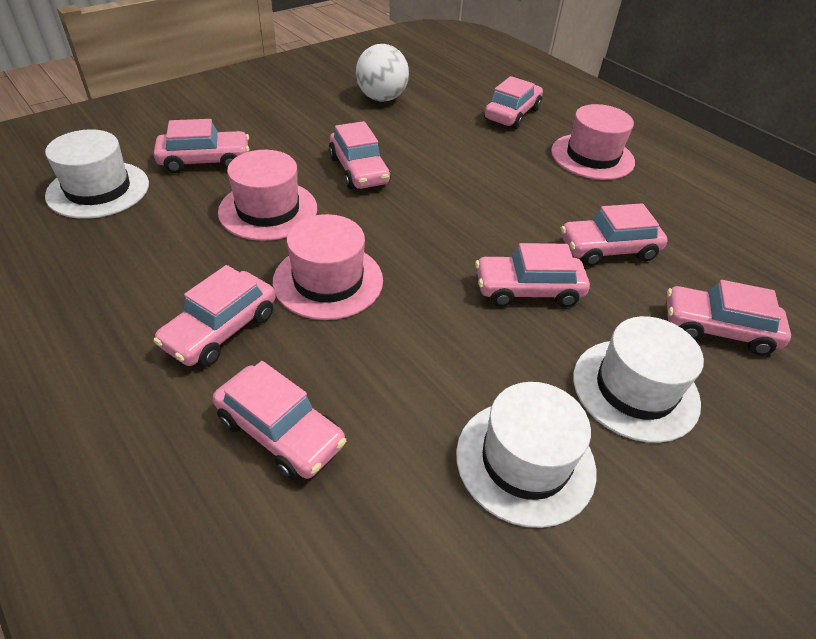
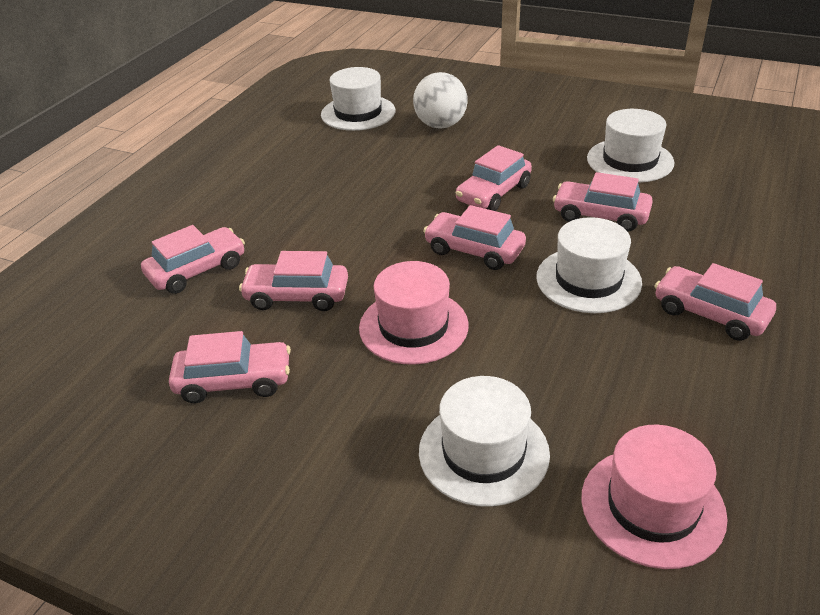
pink car: [153,265,276,367] [154,119,249,173] [213,361,346,480] [329,121,391,189] [475,243,590,307] [484,76,543,129] [561,203,668,266] [667,280,791,355] = 8 -> [141,225,245,294] [169,331,291,403] [239,251,348,311] [423,205,526,270] [455,145,532,211] [553,172,653,232] [654,263,776,341] = 7
pink hat: [218,150,317,241] [273,214,383,320] [551,104,635,180] = 3 -> [359,261,469,365] [581,425,728,569] = 2
white hat: [45,129,149,219] [456,382,596,528] [573,316,704,443] = 3 -> [321,67,395,131] [419,376,550,507] [536,217,642,313] [587,109,675,183] = 4

